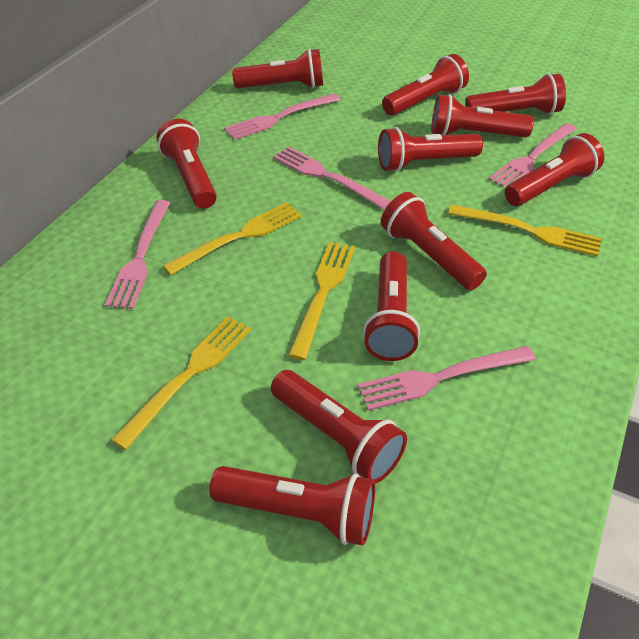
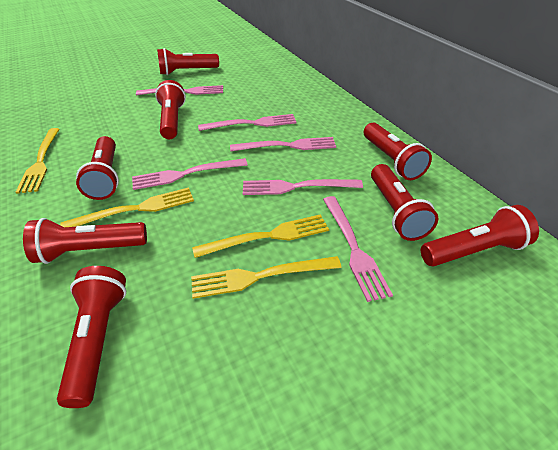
pink fork: [105,200,170,309] [224,93,341,140] [273,146,391,209] [357,346,535,411] [489,123,577,187] = 5 -> [132,158,248,190] [136,85,223,96] [198,114,297,131] [230,137,336,151] [243,179,363,195] [323,196,393,302] = 6
red flashlight: [157,119,217,209] [209,466,375,546] [232,49,323,89] [271,370,407,484] [363,251,420,361] [378,127,483,172] [381,192,487,290] [382,54,469,116] [431,94,534,137] [465,73,566,115] [505,133,604,206] = 11 -> [23,218,147,264] [57,266,126,408] [76,136,119,200] [155,80,186,139] [157,48,219,75] [364,123,432,180] [371,164,438,241] [421,205,539,267] = 8

